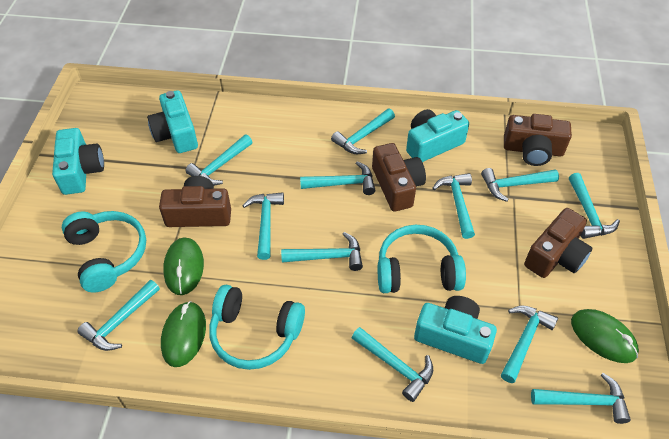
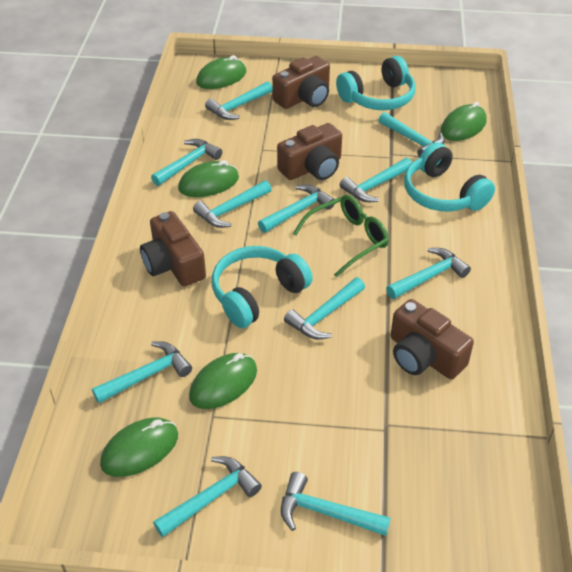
green glasses: none = 0 -> [293,195,389,277] = 1
green mouse: [161,301,206,367] [163,238,204,295] [571,309,639,363] = 3 -> [100,417,178,477] [178,160,239,197] [189,353,257,409] [196,55,246,89] [441,102,487,141] = 5
turquoise camera: [52,128,104,195] [147,90,198,153] [406,109,469,162] [414,296,497,364] = 4 -> none = 0
turquoise hammer: [77,280,160,351] [185,134,253,186] [242,192,284,260] [281,232,363,271] [300,161,376,195] [331,109,395,154] [352,327,433,402] [433,173,475,239] [481,168,559,202] [501,306,558,383] [531,373,631,424] [569,173,620,239] = 12 -> [92,341,192,403] [151,139,222,186] [153,456,262,537] [193,180,272,228] [205,82,273,120] [258,185,335,233] [281,472,391,536] [284,277,365,340] [340,158,412,202] [379,112,445,157] [386,248,471,299] = 11

